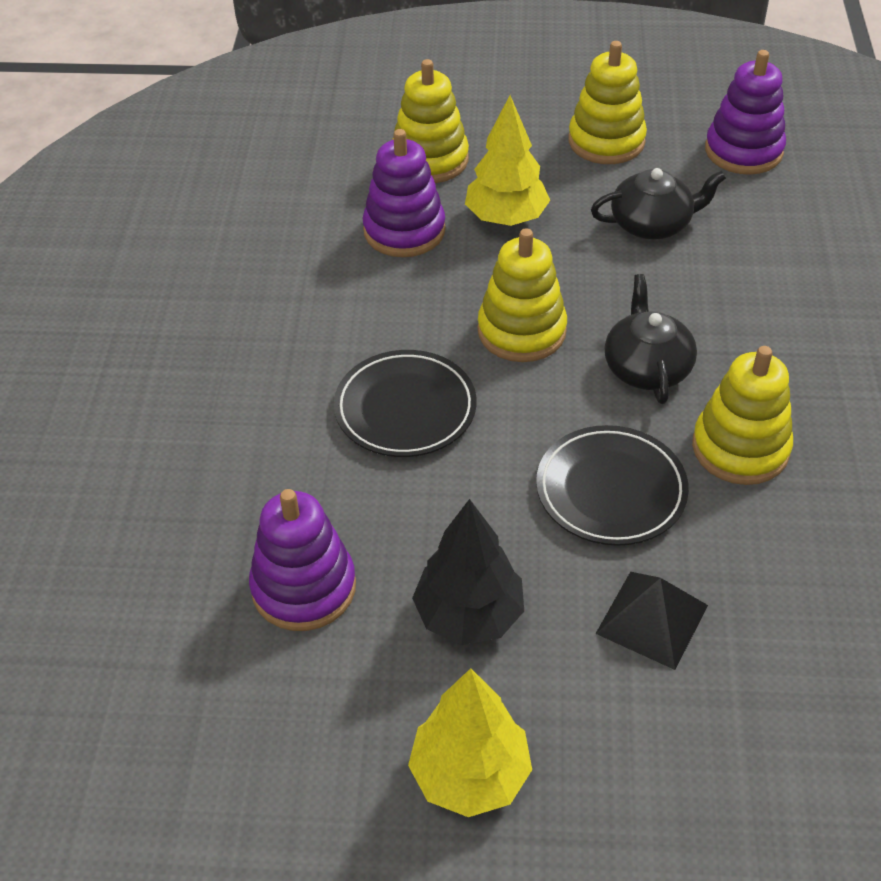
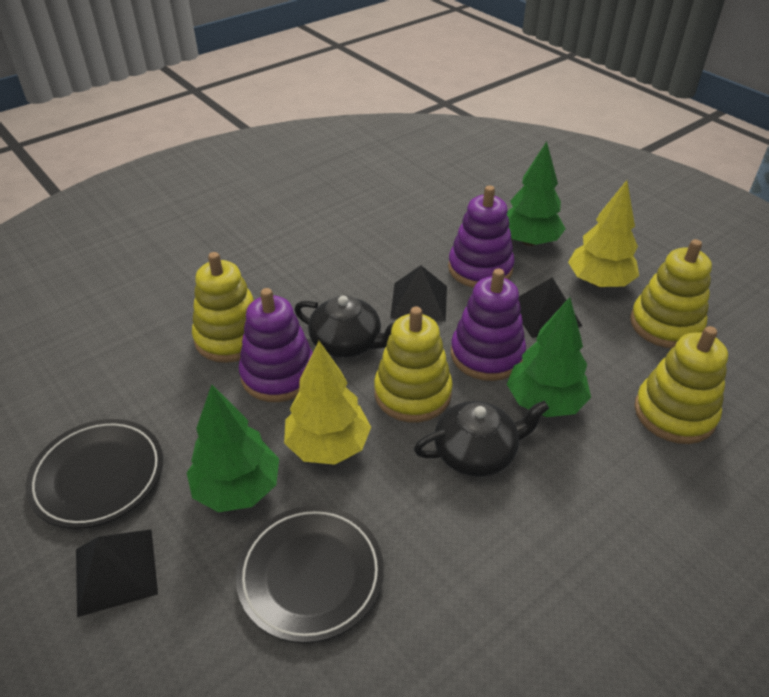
black pyramid: [595,572,708,670] = 1 -> [76,529,158,617] [390,265,447,322] [519,277,582,338] = 3
black tree: [412,499,524,645] = 1 -> none = 0
green tree: none = 0 -> [187,385,279,512] [507,141,566,246] [507,297,591,417] = 3

